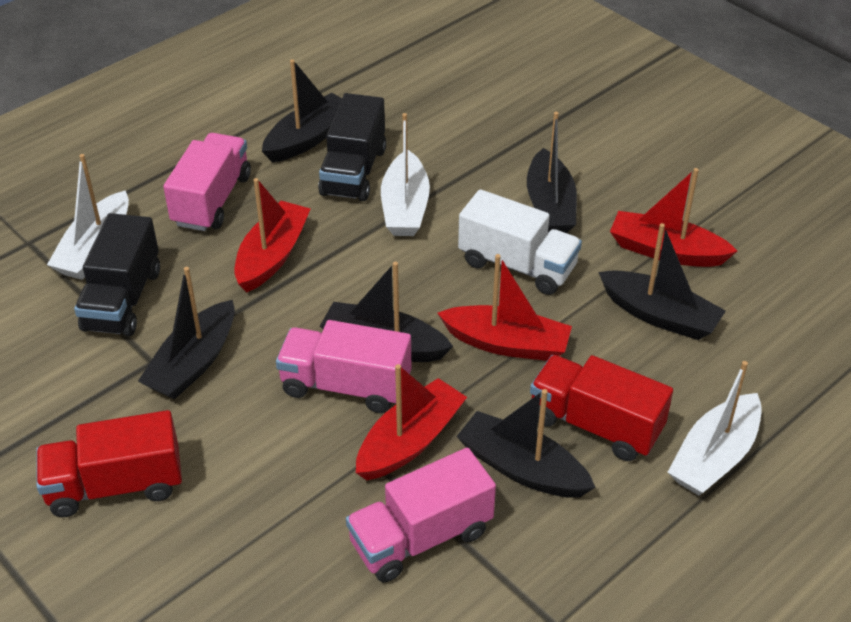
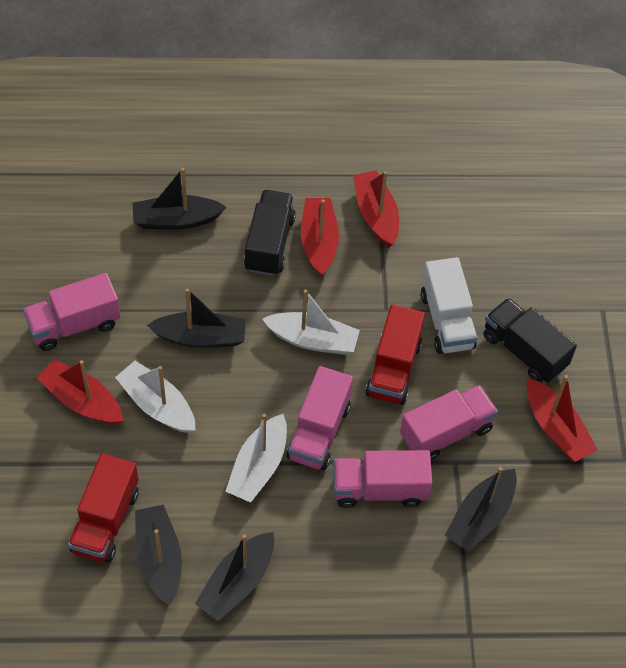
black boat: [138,267,235,399] [262,59,342,163] [320,262,453,362] [456,389,596,498] [527,112,577,233] [598,223,726,340] = 6 -> [133,168,226,230] [135,504,182,606] [147,288,246,348] [195,532,274,621] [445,467,517,552] = 5
pink truck: [163,133,251,231] [276,320,411,413] [346,448,496,582] = 3 -> [23,273,121,351] [286,366,353,470] [333,450,432,508] [400,385,498,461] = 4

